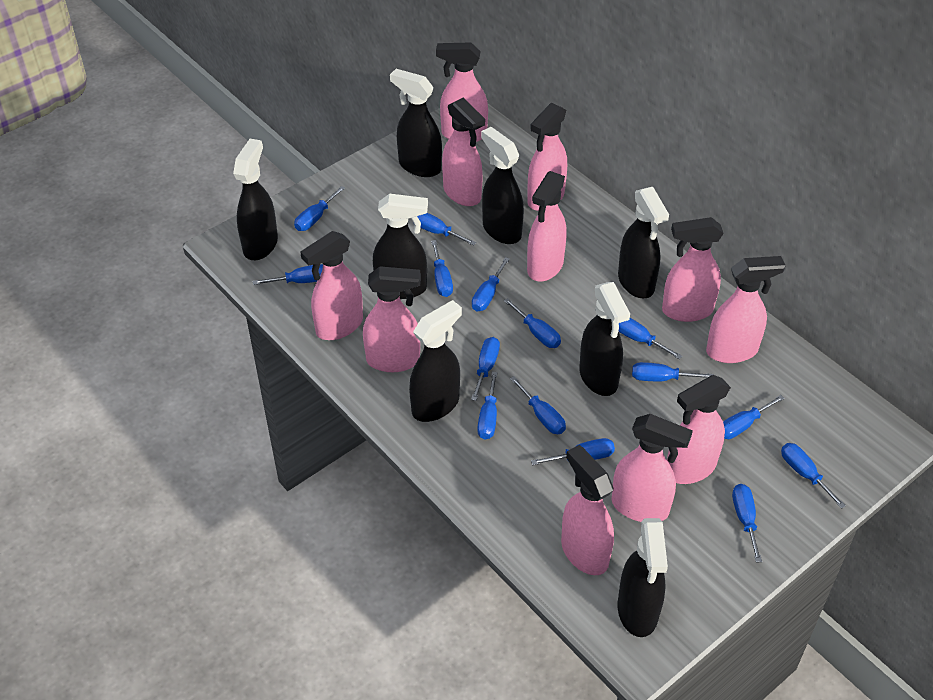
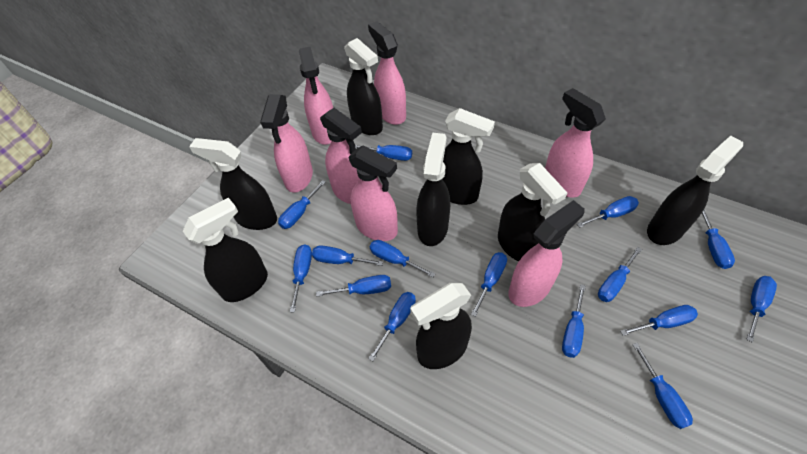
pink spray bottle: [300,231,363,340] [363,266,421,372] [436,42,488,142] [442,98,485,206] [527,103,567,211] [527,171,567,282] [561,445,614,575] [612,414,693,522] [662,217,724,322] [667,375,731,484] [706,256,786,363] = 11 -> [260,94,313,193] [299,47,333,145] [320,108,362,204] [348,146,398,241] [368,21,406,125] [508,200,585,307] [545,88,606,198] = 7

